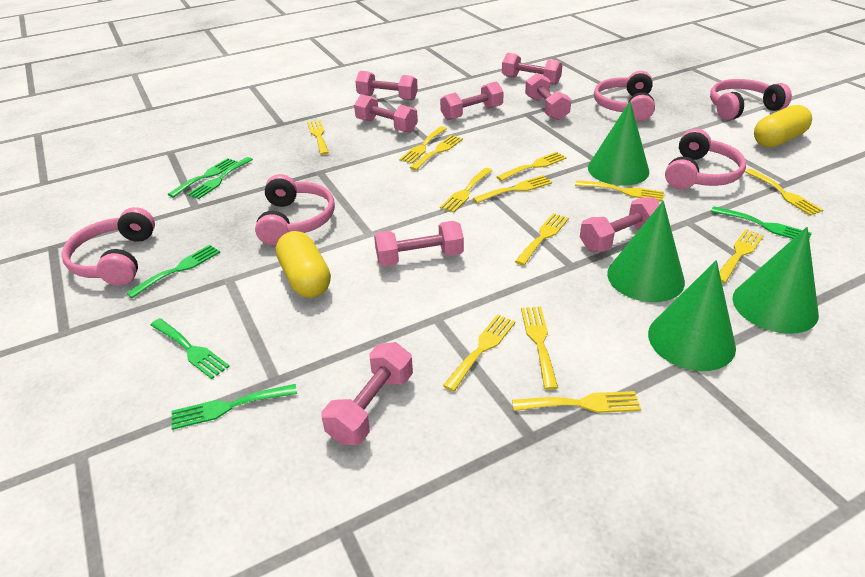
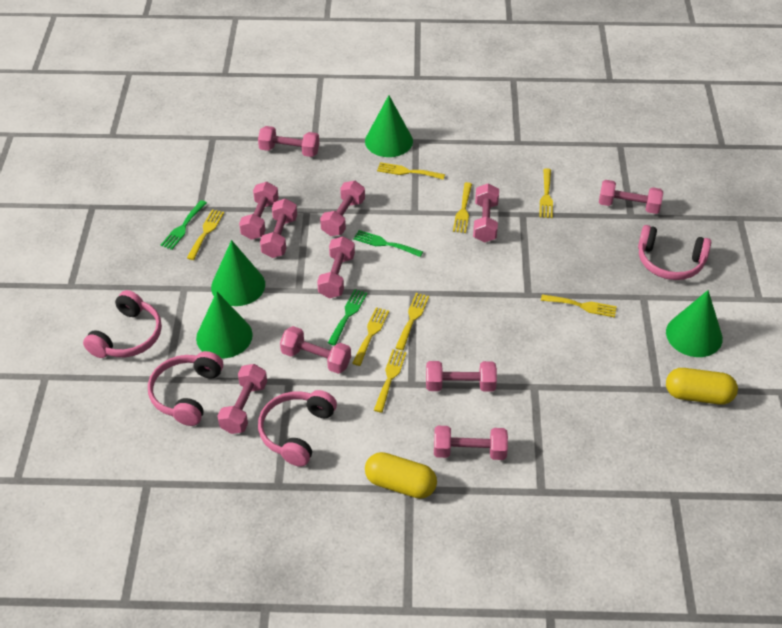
green fork: [126,245,220,298] [151,318,230,379] [168,158,237,197] [171,384,297,430] [187,157,253,199] [711,206,812,239] = 6 -> [161,200,207,250] [328,289,367,346] [353,230,423,257] = 3
pink dumbbell: [322,342,413,445] [354,94,418,133] [355,71,418,101] [374,221,464,266] [440,82,504,120] [502,53,562,85] [525,73,572,121] [580,197,660,252] = 8 -> [218,364,267,434] [239,182,279,240] [258,126,319,157] [260,198,297,258] [280,326,351,374] [317,236,355,298] [320,181,365,236] [426,361,497,392] [434,426,508,460] [473,183,499,243] [599,180,663,214] = 11
pink headphones: [61,207,155,286] [255,174,335,245] [594,71,655,121] [665,129,746,190] [710,79,792,120] = 5 -> [83,290,162,358] [148,351,223,426] [258,390,337,467] [638,225,711,280] = 4
yellow fork: [307,120,329,155] [399,126,447,164] [409,135,463,170] [440,168,492,213] [443,314,516,392] [473,175,552,203] [496,152,567,181] [512,391,641,413] [515,213,569,266] [521,307,558,390] [575,180,664,201] [719,229,764,283] [745,169,823,216] = 13 -> [187,209,224,260] [352,307,389,366] [374,349,407,413] [377,162,445,180] [395,293,429,350] [453,182,472,233] [539,168,553,218] [541,294,617,318] = 8

